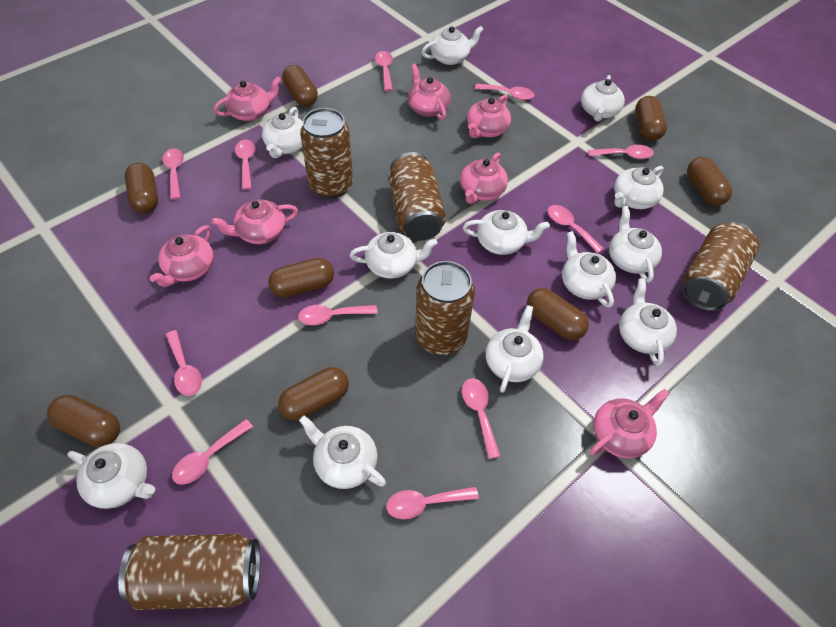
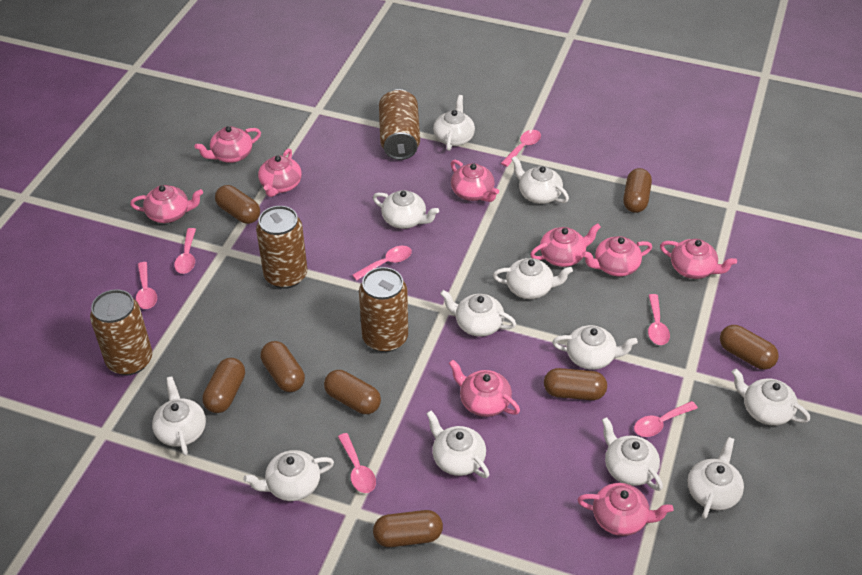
brown can: [118,534,260,610] [300,108,353,199] [389,152,446,241] [415,261,475,355] [683,222,759,311] = 5 -> [90,289,152,375] [256,206,307,289] [359,267,408,352] [379,89,420,160] = 4
pink spoon: [162,148,184,200] [166,330,202,396] [172,419,253,485] [235,140,256,190] [298,305,378,325] [375,51,393,91] [386,487,479,519] [462,378,500,459] [475,84,535,100] [548,205,604,253] [588,145,654,159] = 11 -> [136,262,157,309] [174,228,196,274] [338,433,376,493] [352,246,412,280] [501,130,541,167] [634,401,698,437] [648,294,670,345] = 7
pink teapot: [150,225,214,287] [211,200,298,244] [214,77,281,121] [408,63,451,120] [460,153,508,204] [467,95,511,138] [590,389,670,458] = 7 -> [130,185,203,223] [194,126,261,163] [258,149,302,197] [449,360,520,417] [451,160,499,202] [530,223,601,267] [578,483,673,536] [582,236,652,276] [660,239,737,279] = 9

